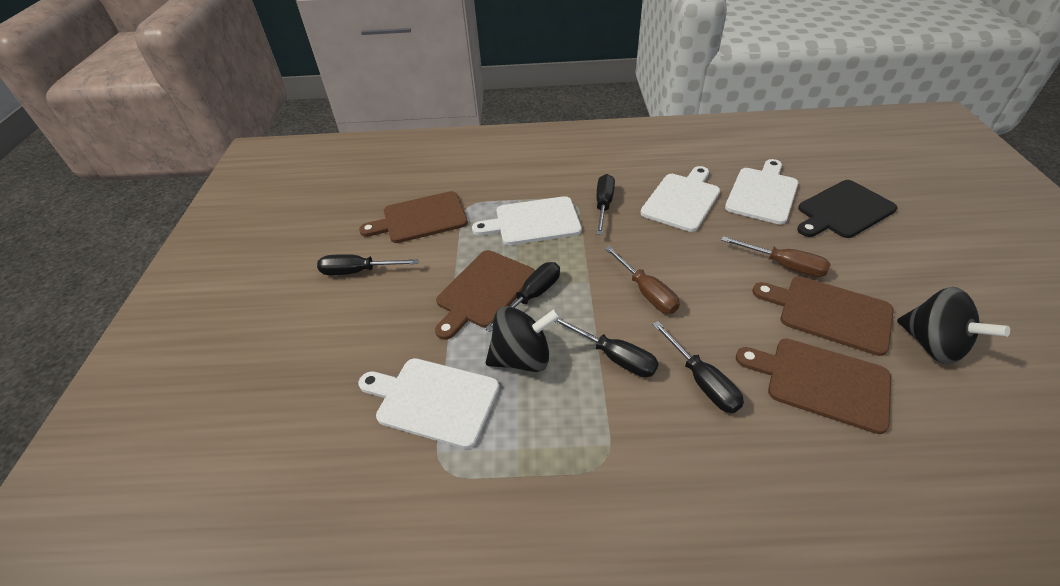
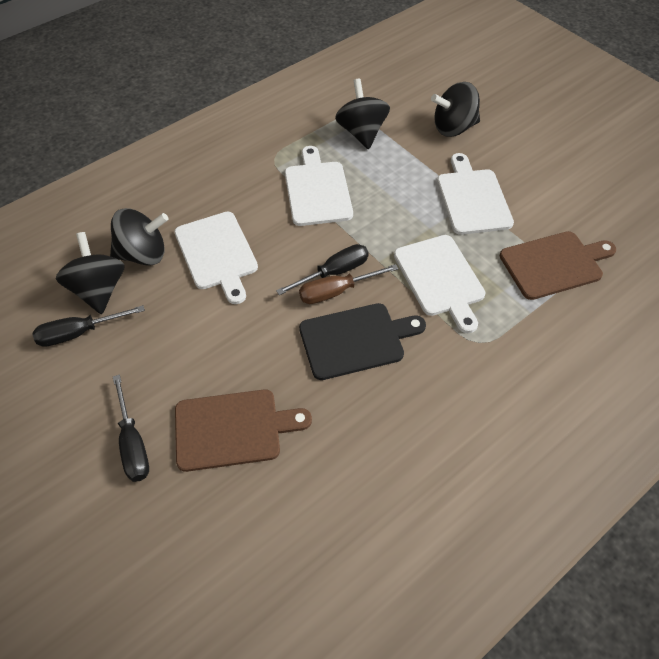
black screwdriver: [317,254,419,275] [485,262,560,332] [554,317,659,377] [596,174,615,235] [652,321,744,413] = 5 -> [32,305,145,347] [113,375,149,482] [276,244,369,295] = 3
black spinning top: [486,306,561,372] [897,287,1010,364] = 2 -> [56,232,125,314] [110,208,169,266] [335,79,390,149] [431,82,480,137] = 4
brown cutting board: [359,191,468,243] [435,250,535,340] [736,338,891,434] [753,276,894,356] = 4 -> [175,389,312,472] [500,231,616,300] = 2
brown screwdriver: [605,246,680,314] [721,236,831,277] = 2 -> [299,264,398,304] = 1

